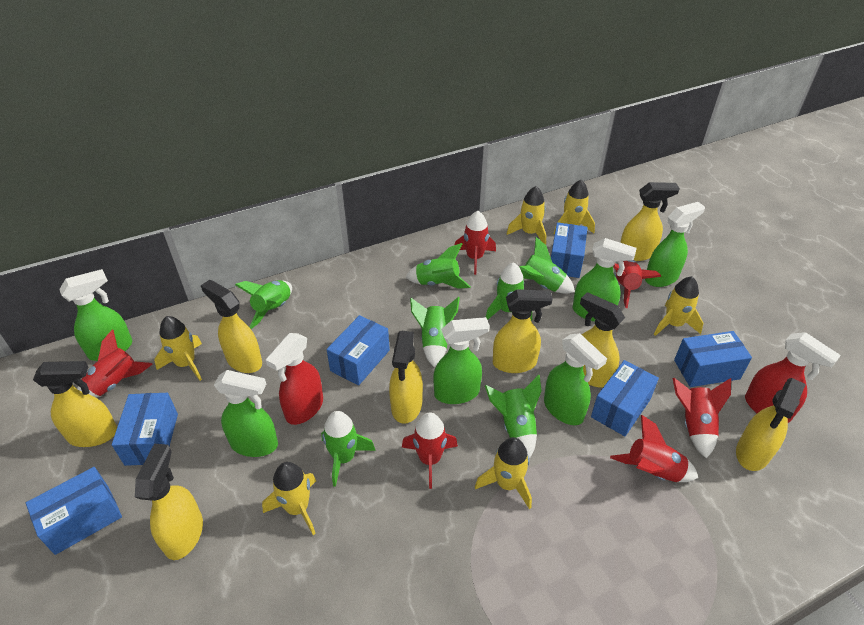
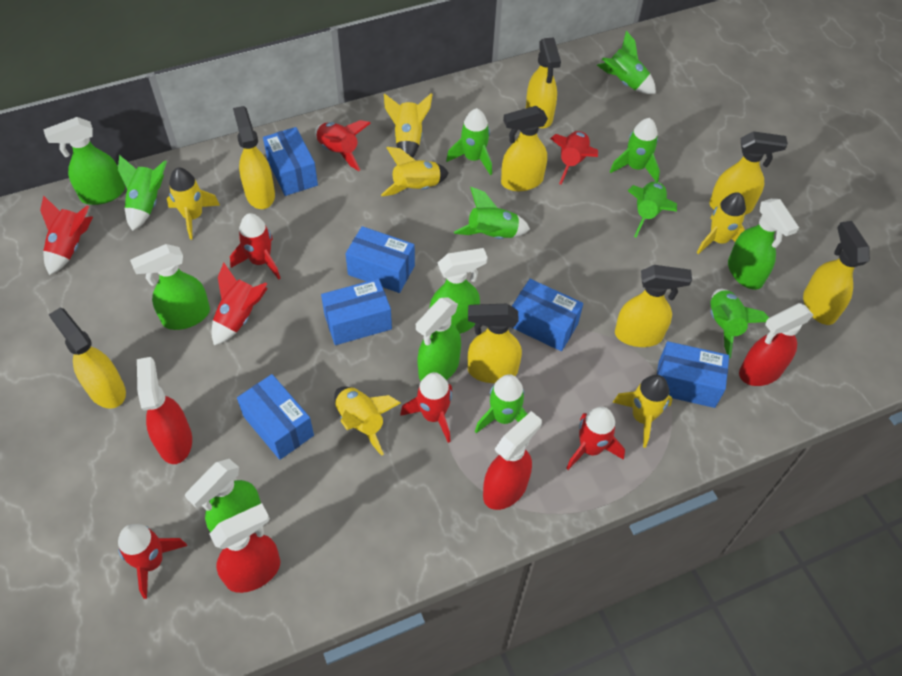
green rocket: [235,280,292,329] [321,411,376,487] [406,243,471,289] [410,297,460,367] [485,375,542,459] [486,262,532,321] [519,237,575,294] = 7 -> [118,155,167,231] [446,108,492,175] [454,187,530,239] [475,374,527,433] [597,30,656,94] [610,118,660,182] [628,182,677,238] [710,289,769,358] = 8
red rocket: [77,329,152,398] [402,412,458,489] [455,211,496,275] [610,415,698,482] [613,260,661,308] [673,378,731,458] = 6 -> [40,195,93,275] [118,524,187,599] [211,263,268,345] [230,213,280,280] [315,120,371,171] [400,372,452,443] [550,131,598,185] [567,407,625,470] = 8
red spray bottle: [266,333,323,425] [745,332,841,423] = 2 -> [137,357,192,464] [210,503,280,593] [483,411,542,510] [739,303,813,386] = 4

